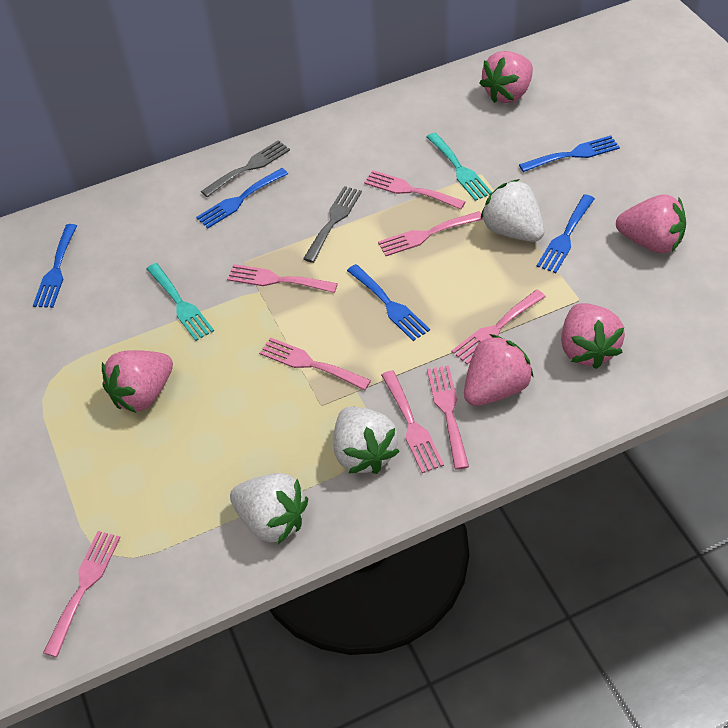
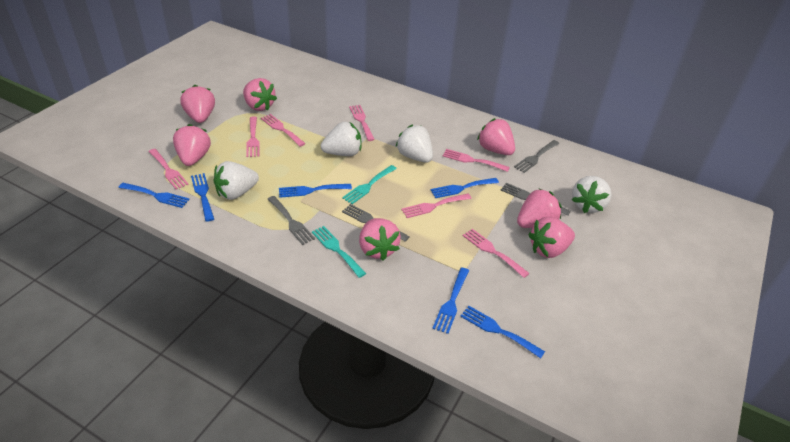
blue fork: [33,224,77,308] [196,168,288,228] [347,264,430,341] [519,136,620,172] [537,194,595,273] = 5 -> [119,183,190,208] [191,173,214,222] [279,184,352,198] [431,178,499,198] [433,267,469,334] [460,306,545,358] = 6
grey fork: [201,140,290,197] [303,186,362,263] = 2 -> [268,196,315,245] [342,204,410,242] [501,183,571,216] [514,140,559,173] = 4
pink fork: [43,531,121,657] [227,264,338,293] [259,337,371,390] [364,170,466,209] [378,211,484,256] [381,370,444,473] [427,366,469,470] [451,290,546,364] = 8 -> [148,149,189,189] [246,116,260,157] [261,114,306,147] [349,105,375,141] [401,194,472,218] [443,149,510,172] [463,229,530,278] = 7
pink strawberry: [102,350,173,413] [464,334,534,406] [479,51,533,103] [561,303,625,369] [616,195,686,253] = 5 -> [173,124,211,166] [180,85,215,123] [243,78,277,111] [359,218,401,261] [477,118,515,155] [517,189,562,228] [528,217,575,258] = 7
white strawberry: [230,473,308,544] [333,407,400,474] [480,179,545,242] = 3 -> [214,161,259,200] [321,122,362,156] [396,124,433,163] [572,176,612,213] = 4

